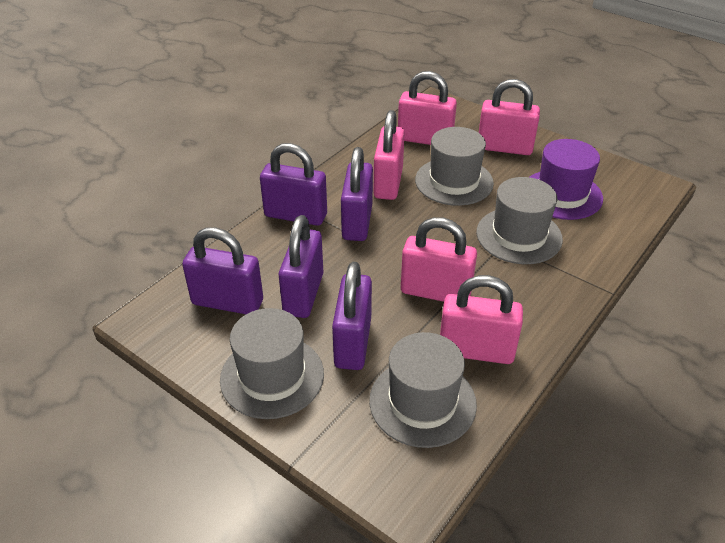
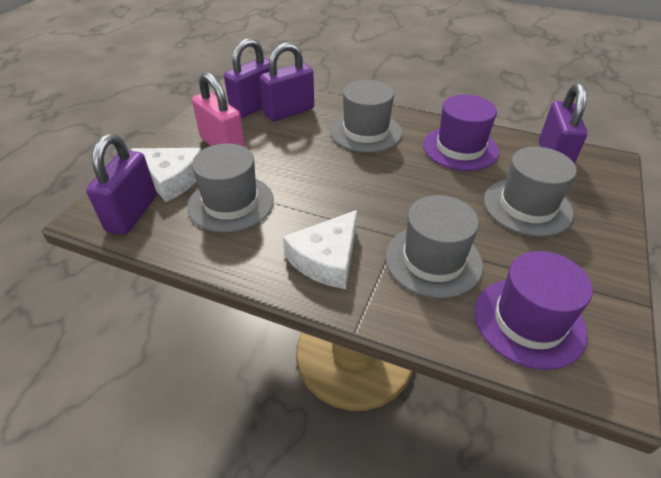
pink padlock: [374,110,405,200] [398,71,457,145] [401,217,477,302] [440,275,523,364] [479,79,540,155] = 5 -> [192,72,245,147] = 1
purple hat: [530,139,603,220] = 1 -> [423,94,499,171] [475,251,593,370] = 2
purple padlock: [182,228,263,314] [260,143,327,226] [279,215,324,318] [332,262,372,370] [341,147,373,241] = 5 -> [86,134,157,235] [224,38,269,118] [259,42,314,121] [539,83,587,164] = 4
white cheese: none = 0 -> [131,148,202,202] [283,210,357,289] = 2

